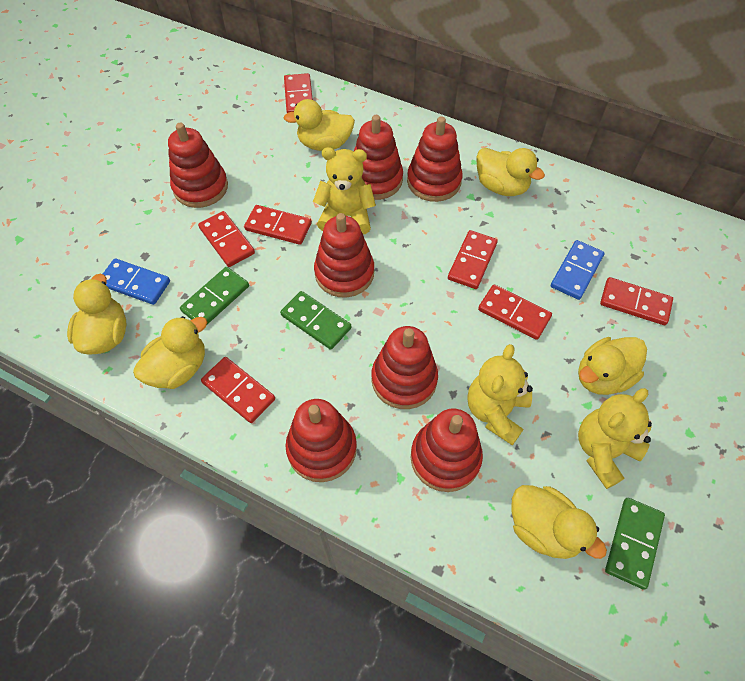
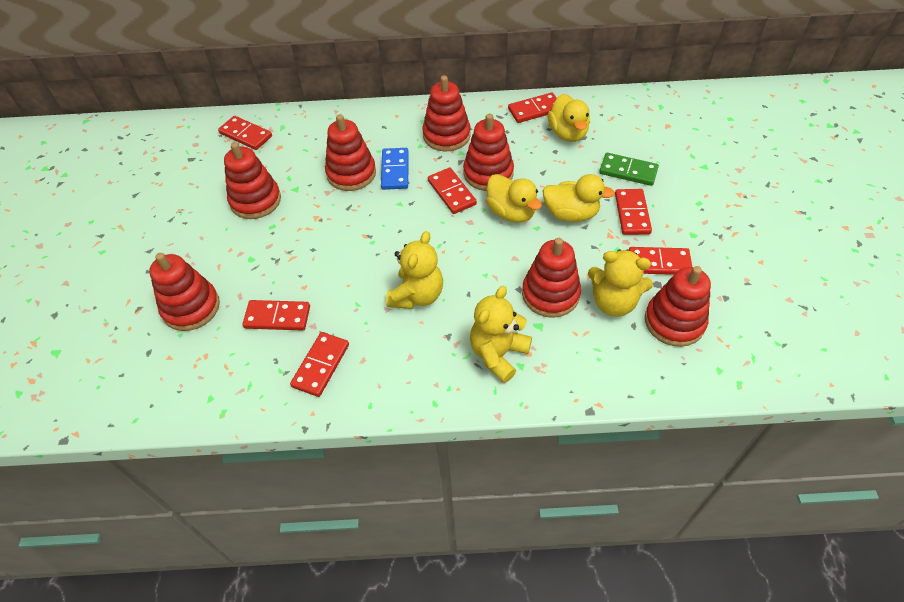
blue domino: [103,258,170,305] [551,240,604,300] = 2 -> [381,148,408,190] = 1
green domino: [180,267,249,324] [280,291,351,350] [605,498,665,590] = 3 -> [599,153,659,186] = 1
yellow duck: [67,274,126,354] [133,316,207,389] [284,99,355,151] [476,147,545,196] [511,485,607,559] [578,337,647,395] = 6 -> [486,174,542,223] [542,174,615,222] [548,94,590,142] = 3

